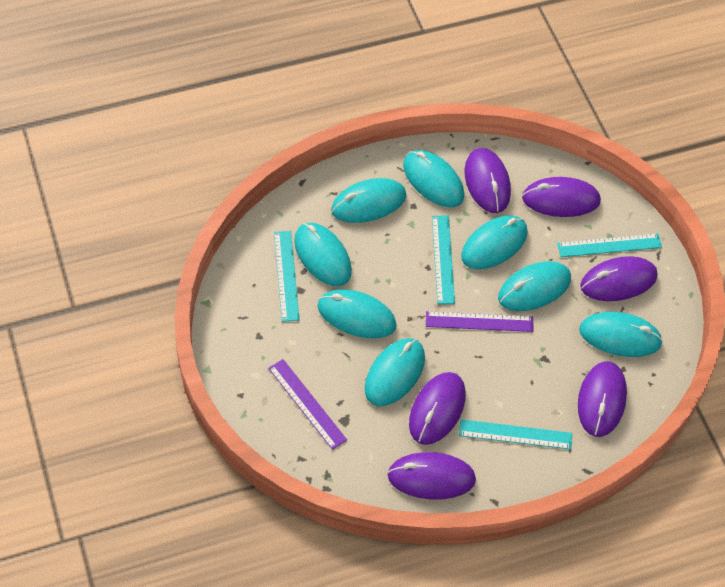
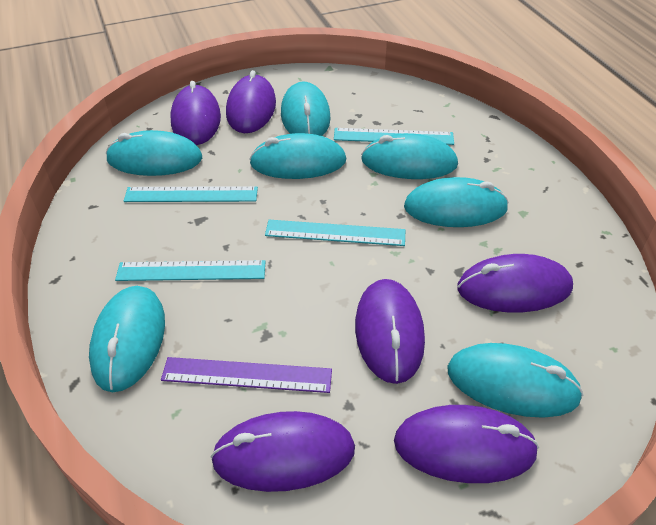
purple ruler: [268,359,347,450] [426,311,534,332] = 2 -> [161,357,332,393] = 1
turquoise mouse: [294,223,352,286] [318,289,397,338] [331,178,406,223] [365,338,425,406] [403,150,464,207] [461,215,528,269] [498,261,571,311] [579,312,663,357] = 8 -> [89,286,165,392] [105,130,202,176] [249,133,346,179] [281,82,331,136] [361,133,458,179] [404,177,509,227] [447,343,584,418] = 7

